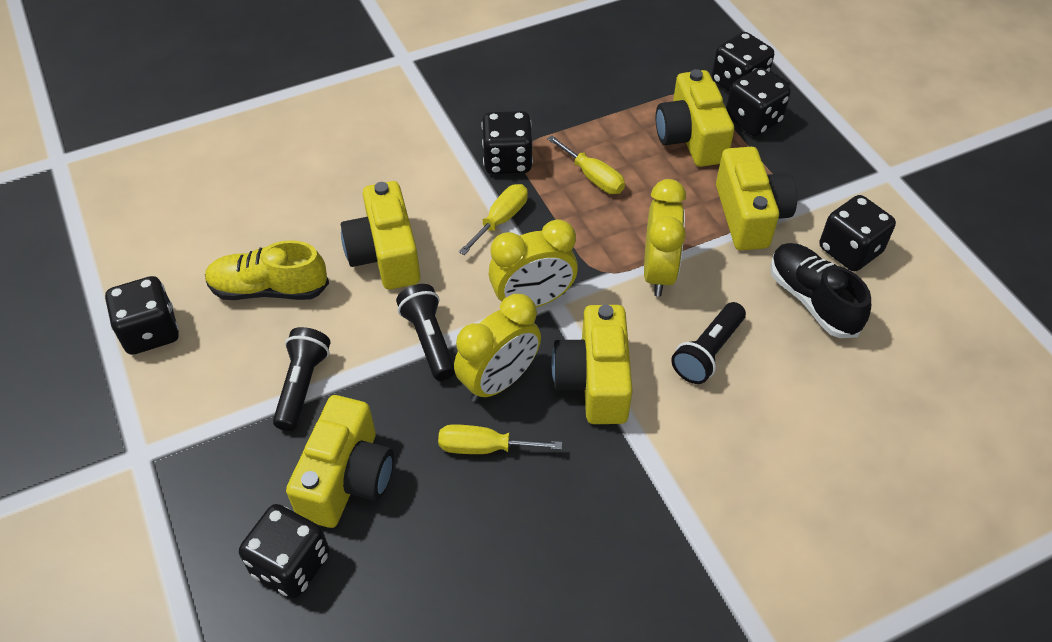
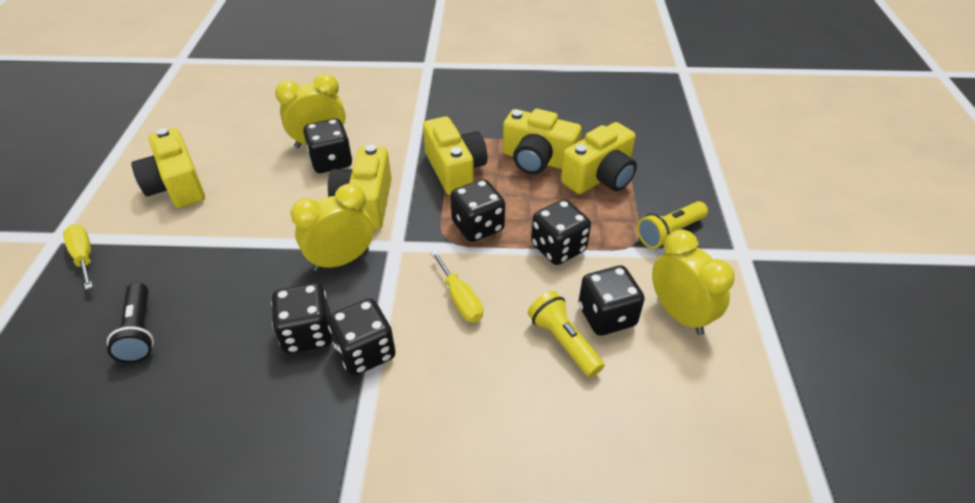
black flashlight: [273,327,331,431] [396,284,455,381] [671,302,746,384] = 3 -> [107,282,154,363] = 1
black shoe: [770,243,871,338] = 1 -> none = 0
yellow flashlight: none = 0 -> [528,291,605,377] [637,201,708,249] = 2
yellow screwdriver: [438,424,562,454] [459,184,528,255] [547,135,625,194] = 3 -> [63,225,93,290] [431,250,483,322] = 2
yellow shoe: [205,240,329,300] = 1 -> none = 0

